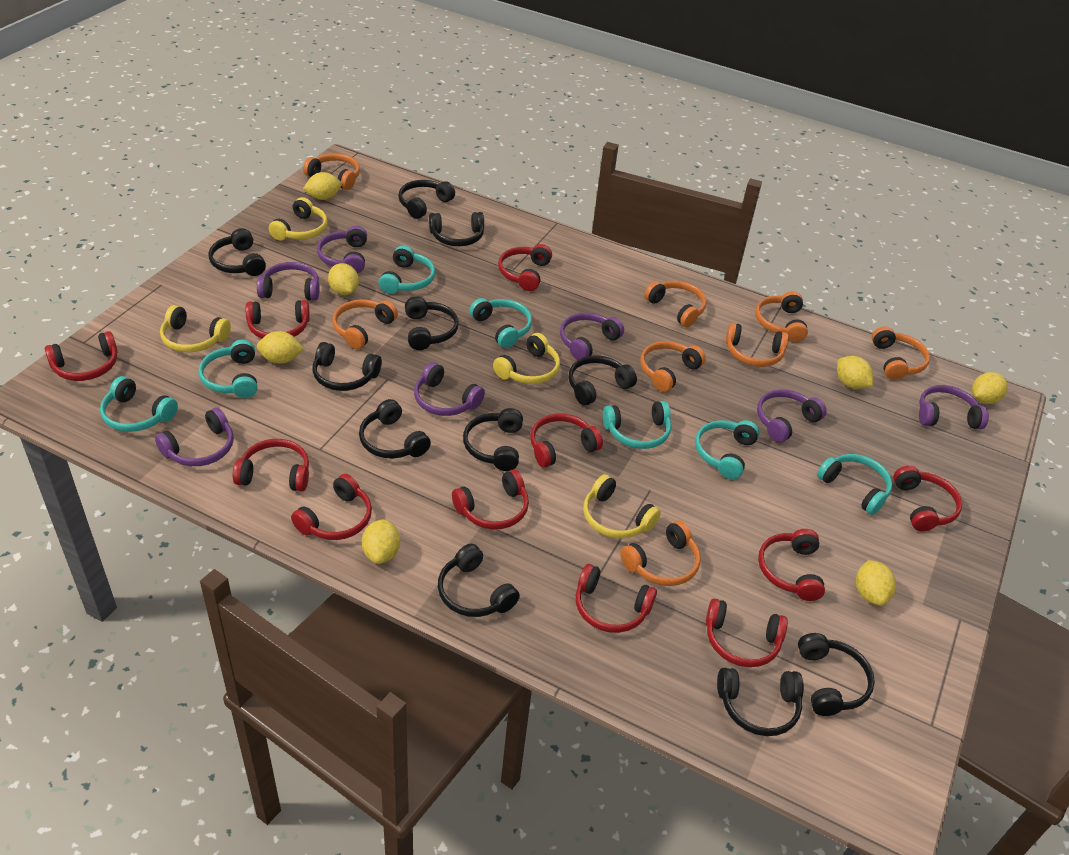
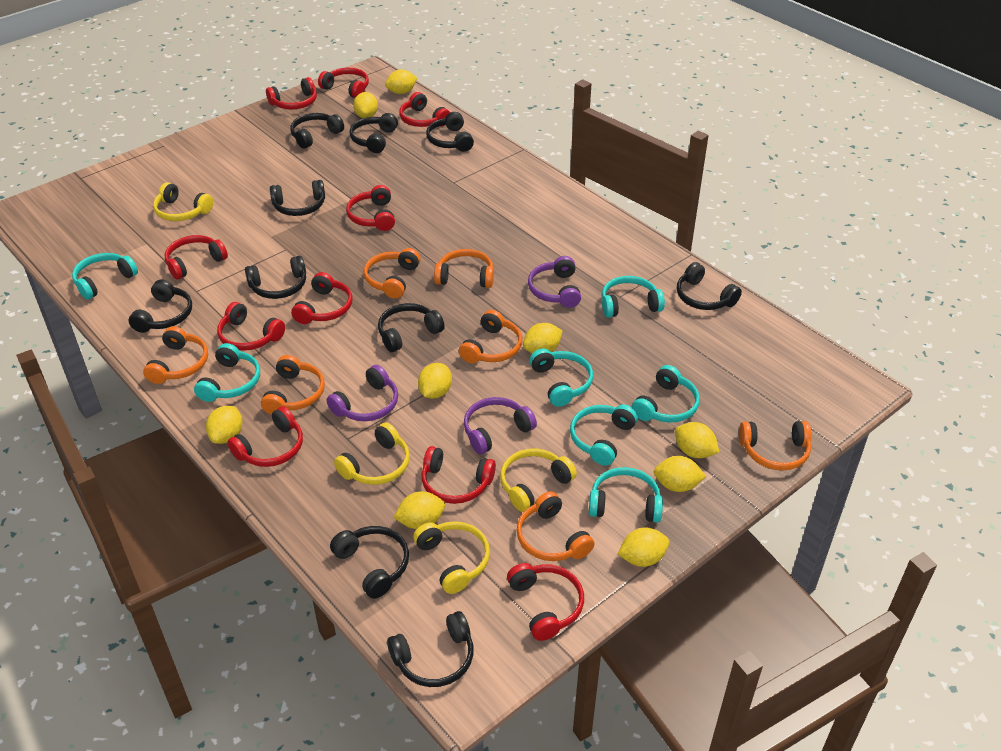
black headphones: [208,228,266,276] [312,342,382,391] [359,399,431,459] [398,180,455,219] [405,296,459,350] [429,212,484,246] [438,544,520,617] [463,408,523,471] [569,355,637,406] [717,668,804,736] [798,633,875,716] = 11 -> [129,280,192,333] [245,256,306,299] [270,180,325,216] [290,113,344,149] [330,526,409,599] [350,113,398,153] [378,303,445,352] [387,611,474,687] [426,112,474,152] [677,262,742,310] = 10
orange headphones: [303,154,360,190] [333,300,398,349] [620,520,701,586] [640,341,706,392] [644,281,707,327] [726,323,789,367] [755,291,808,342] [872,326,930,380] = 8 -> [143,326,208,384] [261,355,325,415] [364,248,421,298] [434,249,494,288] [459,310,522,363] [516,491,594,561] [739,421,812,471] = 7
purple headphones: [155,407,234,466] [257,262,320,301] [317,226,367,274] [414,362,485,416] [560,313,624,360] [757,389,827,442] [919,385,989,429] = 7 -> [327,365,398,421] [464,397,537,454] [528,256,581,308] = 3
red headphones: [45,331,118,381] [233,439,309,492] [246,300,310,339] [291,474,372,540] [452,469,529,529] [498,244,552,291] [530,414,603,468] [576,564,657,633] [706,598,788,667] [758,529,825,601] [893,466,962,532] = 11 -> [164,235,228,280] [217,302,285,351] [227,406,303,467] [266,77,317,109] [291,272,352,324] [318,68,369,98] [346,185,395,231] [399,92,450,127] [421,446,496,504] [507,563,584,641] = 10
yellow lemon: [257,331,304,364] [303,172,342,200] [328,263,359,295] [362,519,400,564] [837,356,873,389] [856,560,896,606] [972,372,1008,404] = 7 -> [206,406,243,444] [353,92,378,118] [385,70,417,94] [393,491,445,529] [418,363,452,399] [523,323,562,353] [618,528,669,567] [653,456,706,492] [675,422,719,458] = 9

